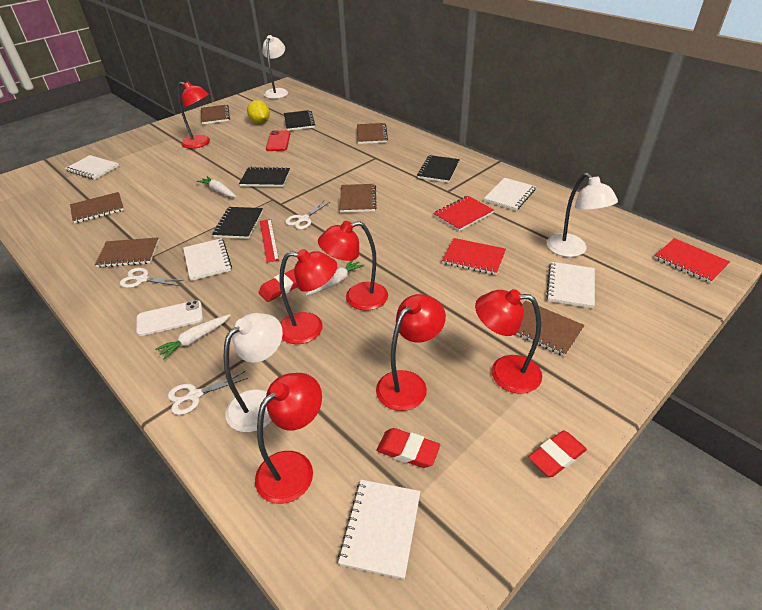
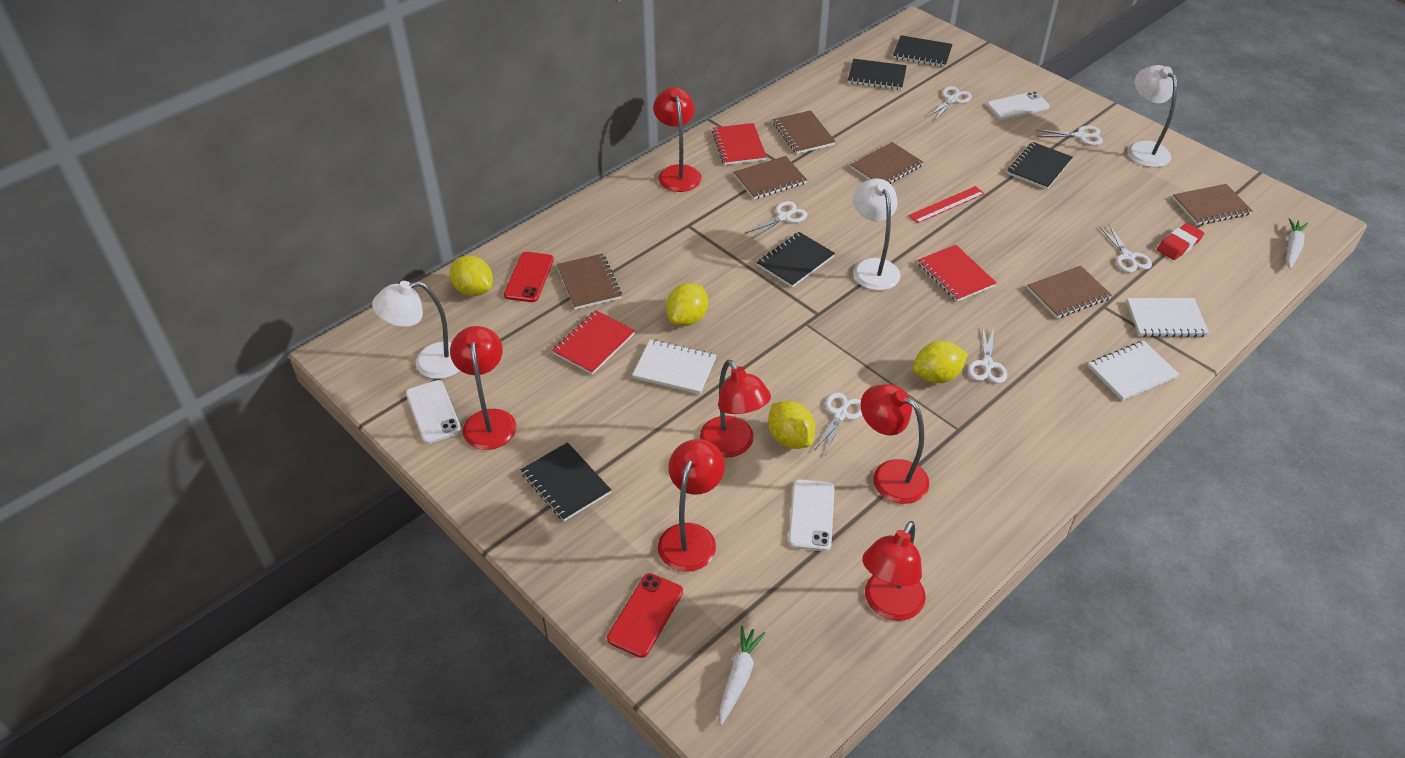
black notebook: [212,207,263,239] [239,167,290,187] [284,110,315,131] [417,155,460,183] = 4 -> [521,442,611,521] [757,232,835,288] [848,59,907,90] [893,35,953,67] [1007,142,1073,189] = 5
red eraser: [259,269,297,302] [377,428,440,468] [528,430,587,477] = 3 -> [1157,223,1204,260] = 1
red phone: [266,130,291,151] = 1 -> [504,252,554,302] [607,573,683,658] = 2
white carrot: [155,314,231,360] [197,176,236,197] [306,260,365,296] = 3 -> [719,626,765,725] [1287,218,1308,269] = 2
white notebook: [65,155,119,180] [183,238,232,281] [338,480,421,579] [484,178,536,211] [546,262,595,308] = 5 -> [632,339,716,394] [1088,341,1180,401] [1127,298,1209,337] = 3
white phone: [136,300,203,336] = 1 -> [406,380,461,444] [789,479,834,551] [987,91,1050,120] = 3
white scissors: [120,268,184,288] [168,371,248,415] [285,201,330,230] = 3 -> [746,201,807,239] [814,392,862,455] [927,86,972,121] [968,326,1007,383] [1038,126,1103,145] [1099,224,1152,273] = 6
yellow lemon: [247,100,270,124] = 1 -> [450,255,493,296] [666,283,708,326] [768,401,815,449] [913,341,968,383] = 4

